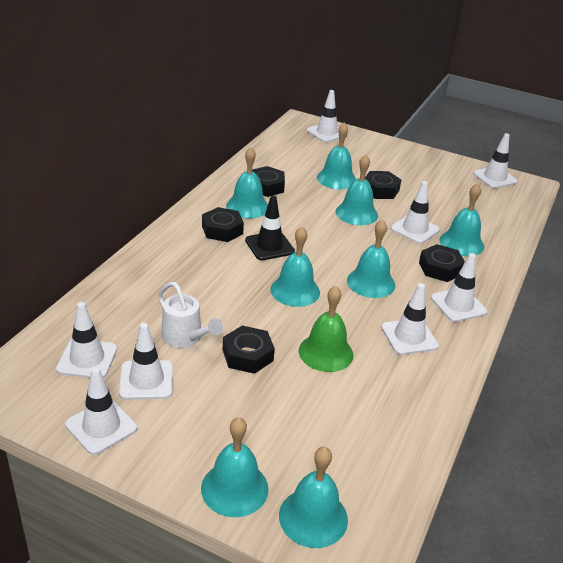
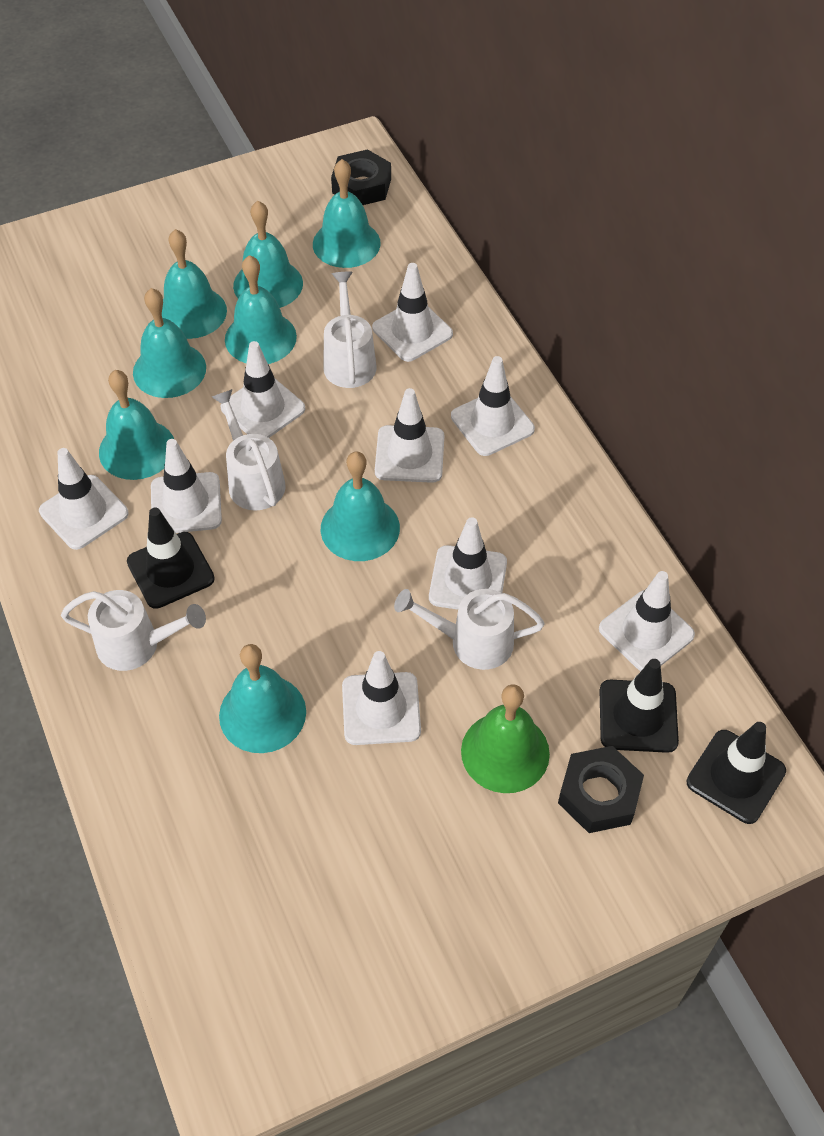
black nut: [202,207,244,242] [223,326,275,374] [252,166,285,197] [365,171,401,199] [419,244,465,282] = 5 -> [331,149,391,205] [558,746,644,833] = 2
black traffic cone: [245,195,295,260] = 1 -> [127,507,215,609] [599,659,679,753] [686,722,786,824] = 3
white traffic cone: [56,302,117,378] [65,367,137,455] [119,323,173,400] [307,90,347,142] [381,283,439,355] [391,181,440,244] [431,253,487,322] [473,133,518,189] = 8 -> [39,448,129,550] [151,439,222,533] [220,341,305,438] [342,651,421,745] [372,263,453,362] [375,388,444,483] [429,517,507,610] [451,356,535,456] [599,571,695,671] = 9
white watering can: [158,282,223,348] = 1 -> [61,590,206,671] [212,389,286,511] [323,272,376,388] [394,589,545,670] = 4

